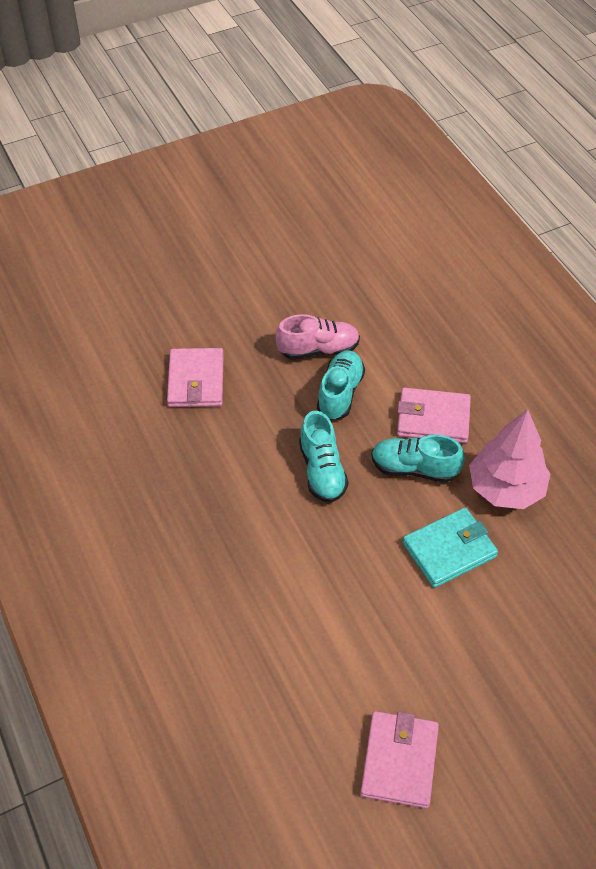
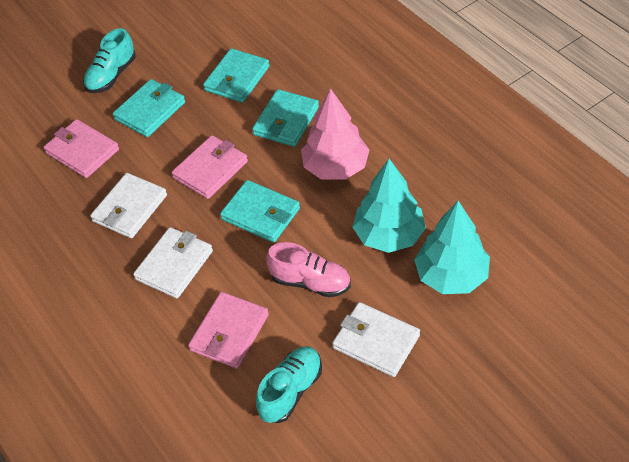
turquoise shoe: [299,411,348,503] [317,350,365,420] [371,435,465,483] = 3 -> [83,28,136,93] [256,346,322,423] = 2
turquoise tree: none = 0 -> [352,159,426,253] [414,201,490,294] = 2
turquoise wallet: [403,508,498,588] = 1 -> [113,79,185,137] [203,48,270,103] [220,180,300,243] [252,89,319,147] = 4
white wallet: none = 0 -> [90,173,167,238] [133,227,213,298] [332,302,420,377] = 3

